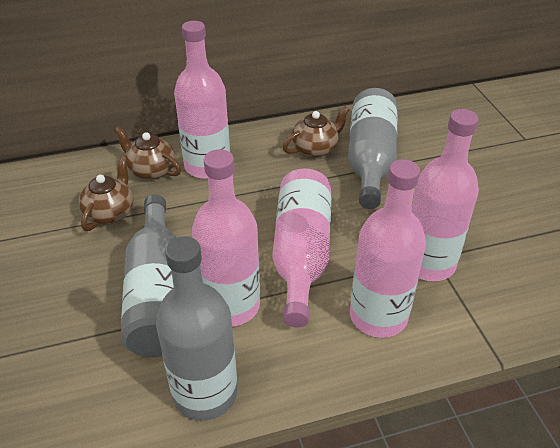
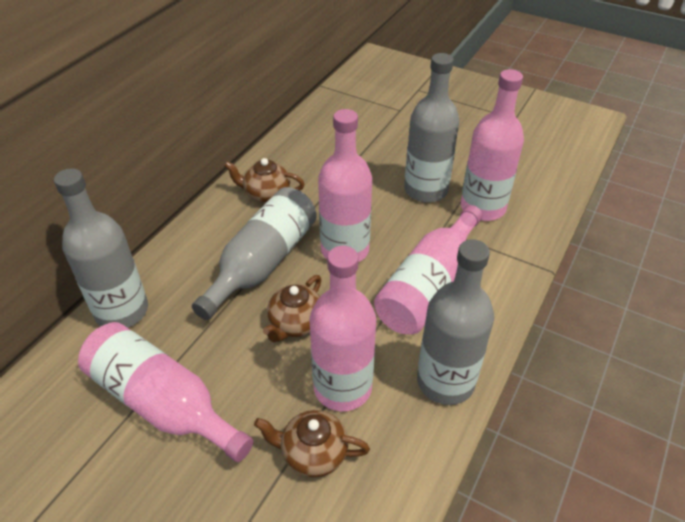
grey bottle: [121,195,177,357] [156,236,237,421] [348,88,397,209] = 3 -> [54,168,148,328] [192,187,317,320] [404,53,460,203] [417,239,494,405] = 4

